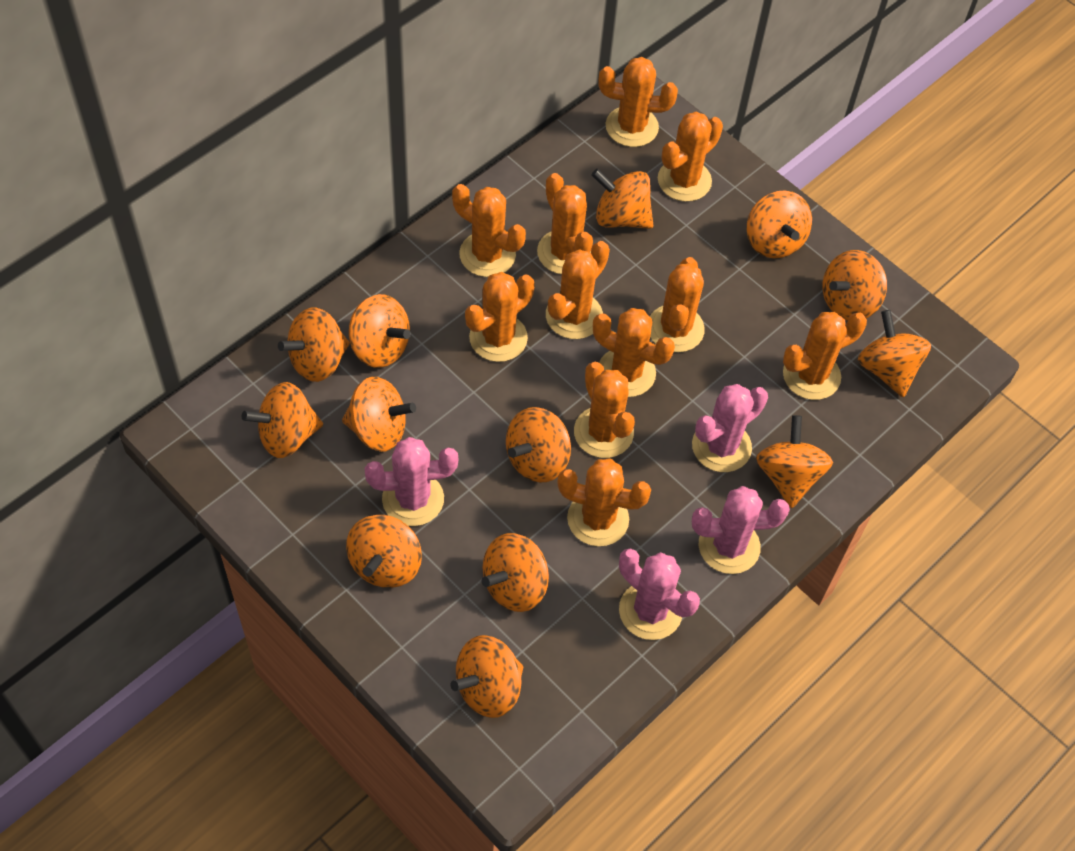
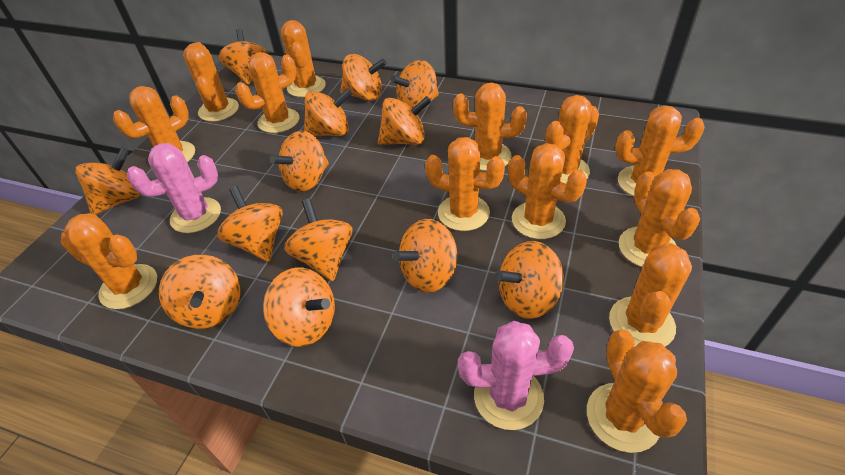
orange cactus: [452,184,526,277] [465,272,535,362] [537,173,593,274] [546,241,610,339] [557,458,651,546] [574,362,635,458] [593,308,675,397] [598,57,678,147] [650,257,705,352] [658,112,723,202] [783,312,867,400] = 11 -> [61,213,157,309] [113,86,195,162] [183,42,239,122] [235,52,299,133] [281,20,326,97] [425,137,505,231] [453,82,527,171] [508,143,587,239] [545,95,599,184] [587,329,687,453] [609,243,692,347] [615,106,705,196] [619,169,700,267] = 13
pink cactus: [365,437,458,526] [619,548,700,640] [692,384,768,472] [692,486,790,574] = 4 -> [127,143,221,233] [458,321,574,430] = 2

